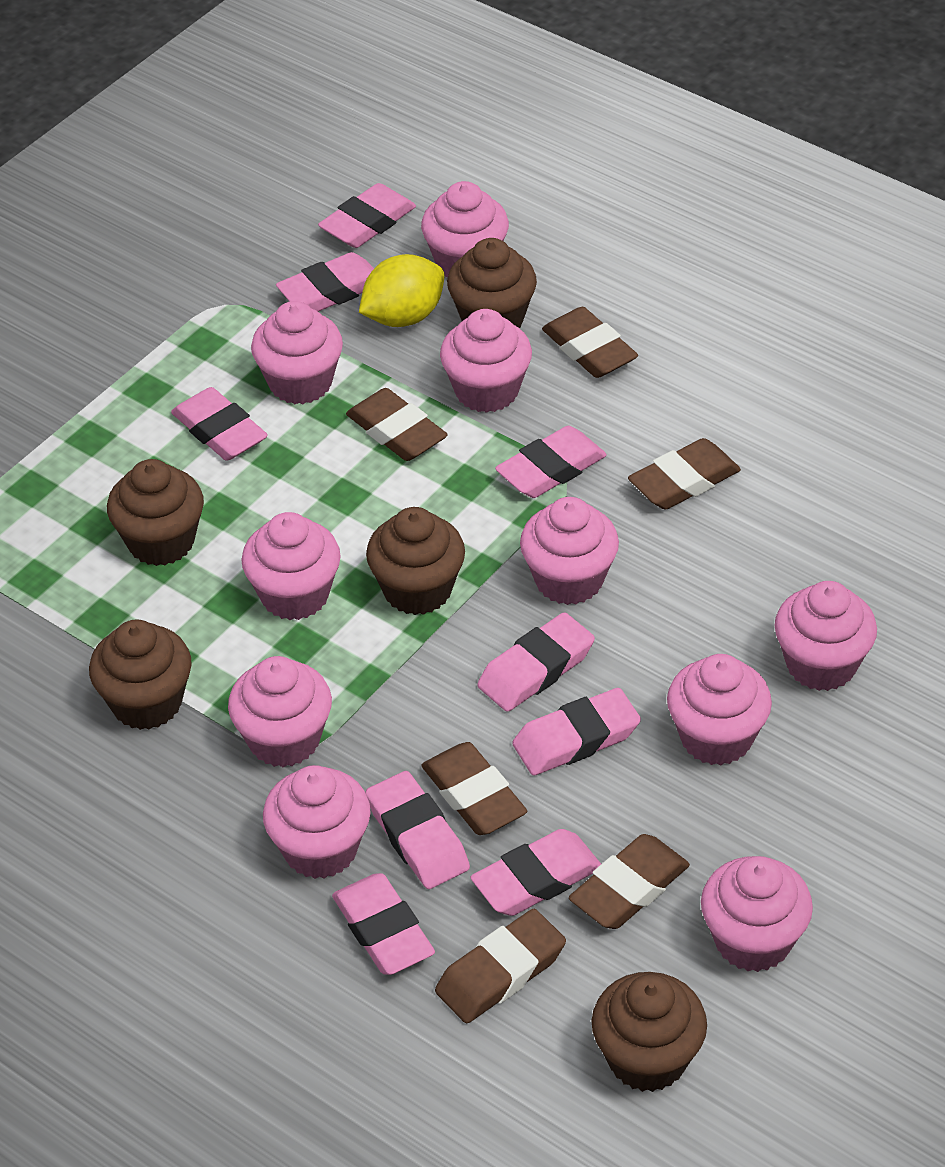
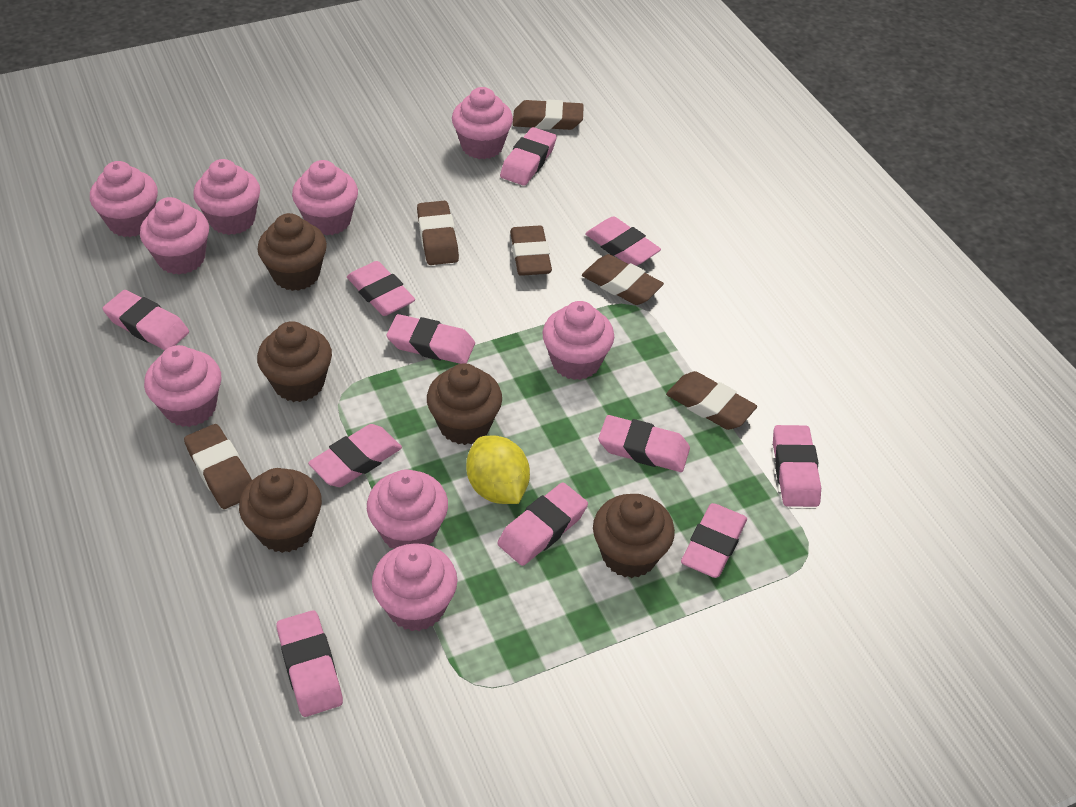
pink cupcake: [228,656,332,767] [241,512,341,620] [251,301,343,404] [263,765,371,879] [421,181,509,277] [440,309,532,413] [520,497,619,605] [667,654,772,765] [701,856,813,972] [775,581,877,691] = 10 -> [90,161,158,237] [140,197,209,275] [144,345,221,427] [193,159,260,235] [292,160,358,236] [367,469,448,549] [372,543,457,631] [452,87,513,159] [542,301,614,380] = 9
pink eraser: [171,387,268,461] [276,252,374,312] [318,183,416,248] [332,873,435,975] [366,771,470,889] [471,829,601,916] [477,612,595,712] [495,426,607,498] [512,688,641,775] = 9 -> [103,290,189,350] [276,610,343,717] [308,424,402,487] [347,261,415,316] [387,314,475,364] [497,483,588,566] [500,127,557,185] [585,216,661,266] [598,415,690,472] [681,503,747,578] [773,425,821,507] = 11

